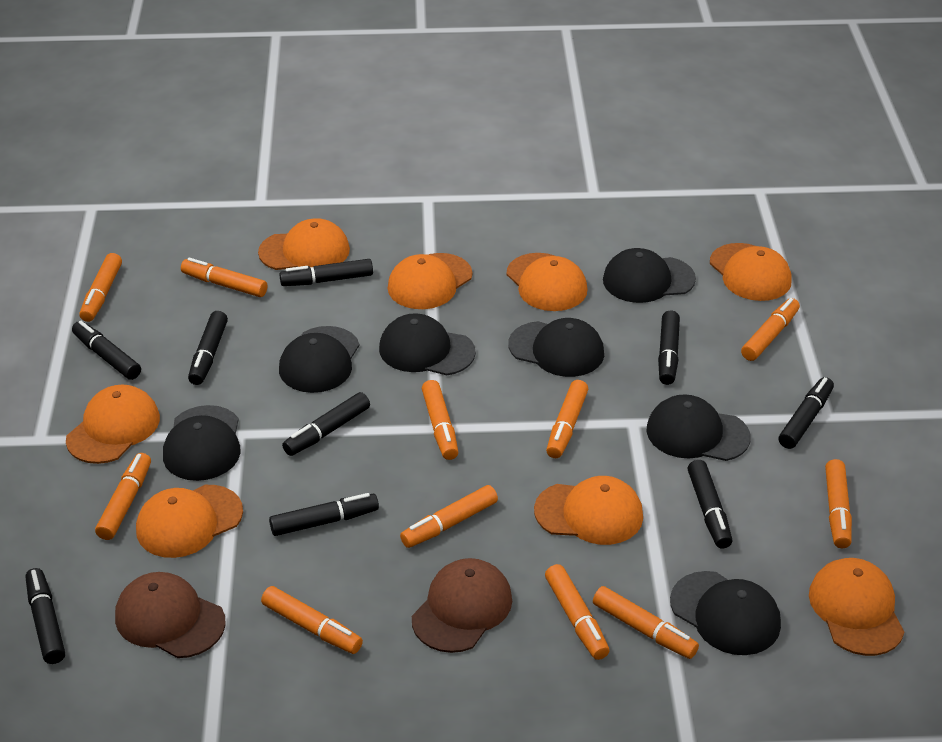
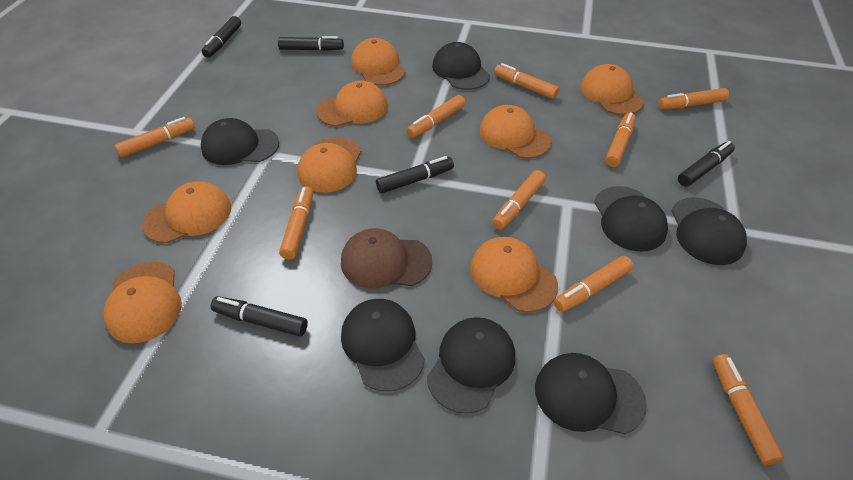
black marker: [25,568,65,664] [72,321,141,380] [188,311,228,385] [269,493,379,536] [279,259,373,286] [282,392,370,456] [658,310,680,385] [688,460,732,549] [779,377,834,449] = 9 -> [202,16,241,58] [211,296,308,336] [278,36,344,51] [376,156,454,193] [678,141,735,187] = 5
brown cap: [115,572,226,658] [412,558,512,653] = 2 -> [341,228,432,289] = 1
orange marker: [79,253,122,322] [95,453,151,540] [181,258,267,297] [261,586,363,654] [400,485,498,548] [422,380,458,460] [545,564,610,660] [546,380,588,458] [593,586,699,659] [741,298,800,361] [825,459,852,548] = 11 -> [114,117,195,158] [279,186,313,259] [406,95,465,138] [492,170,546,230] [494,63,559,99] [554,256,633,312] [605,112,636,167] [658,88,729,110] [713,354,784,465] = 9

